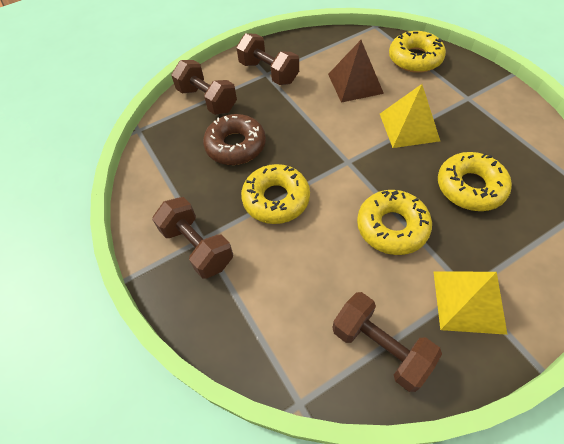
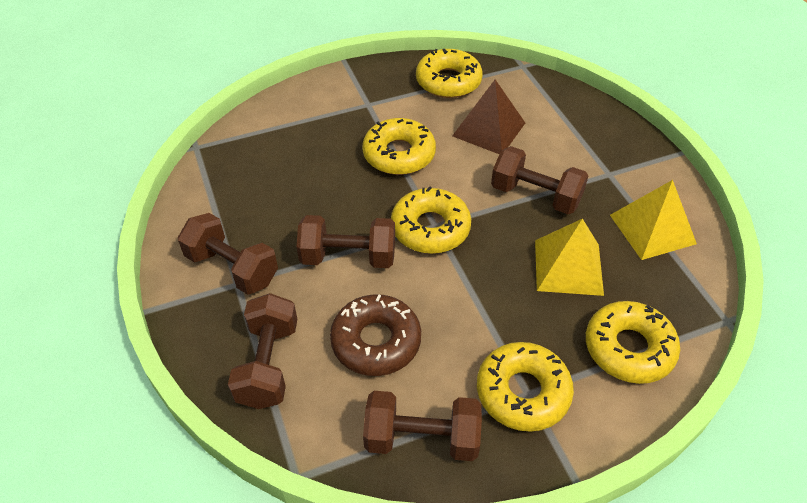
brown dumbbell: [152,197,233,279] [171,60,237,115] [236,33,299,85] [332,292,442,392] = 4 -> [178,213,278,294] [228,293,297,409] [297,215,395,268] [363,391,482,461] [491,146,588,214] = 5
yellow donut: [241,164,310,224] [357,190,432,255] [389,31,446,73] [438,152,512,211] = 4 -> [362,118,436,175] [391,186,471,254] [416,49,483,98] [477,342,574,432] [586,301,680,384] = 5

